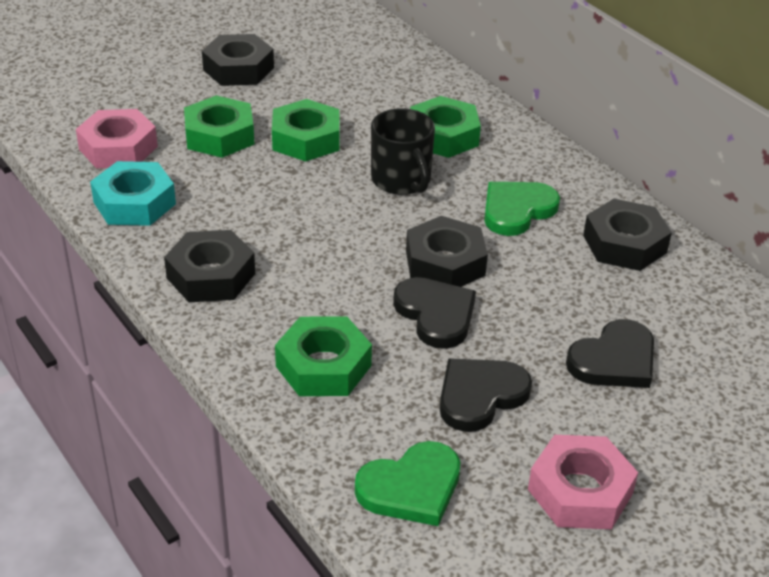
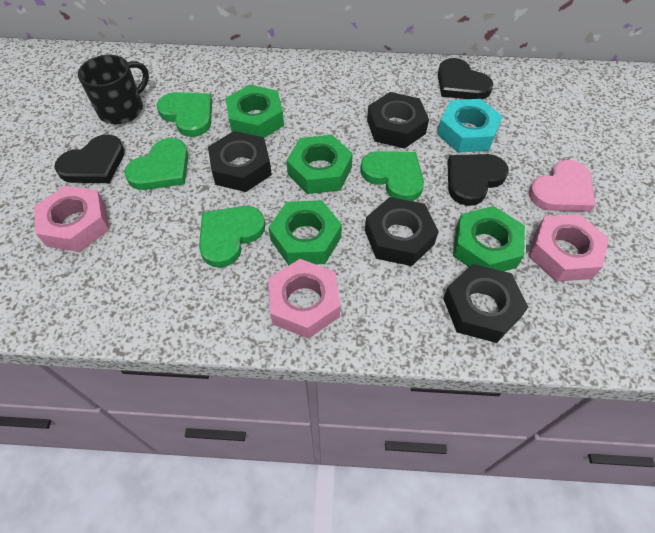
green heart: [355,441,460,526] [484,182,560,236] = 2 -> [124,138,188,190] [157,92,212,137] [199,206,265,267] [360,151,424,201] = 4
pink heart: none = 0 -> [529,160,595,212] = 1
pink nut: [76,109,158,168] [528,435,638,529] = 2 -> [34,186,109,252] [268,259,340,339] [528,214,609,282] = 3

